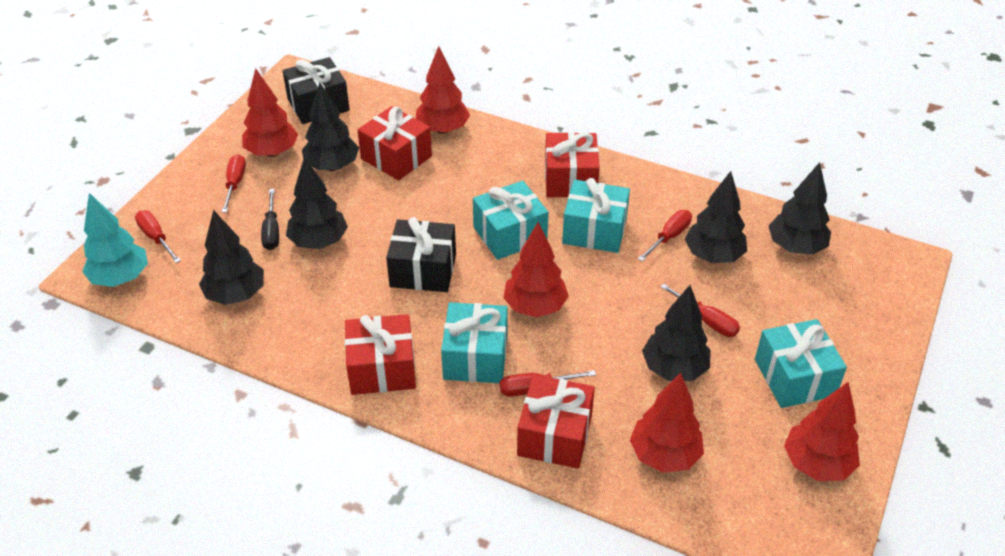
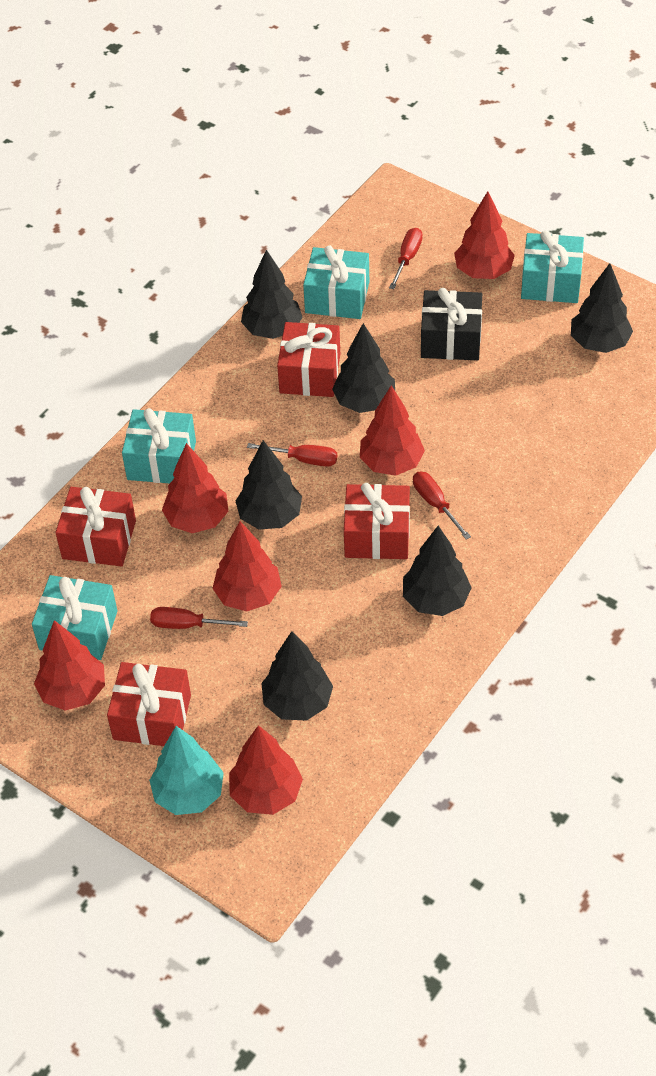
black gift: [283,57,350,124] [386,217,456,292] = 2 -> [421,288,482,360] = 1
black screwdriver: [261,189,279,250] = 1 -> none = 0
red screwdriver: [135,210,181,263] [222,154,246,212] [500,370,596,397] [638,210,692,261] [661,284,740,337] = 5 -> [150,607,248,629] [247,443,337,467] [389,228,423,289] [413,471,471,540] = 4
red tree: [242,68,298,157] [416,46,470,134] [503,222,569,317] [630,373,704,473] [784,382,860,481] = 5 -> [34,620,105,711] [162,443,228,533] [212,521,282,612] [229,725,303,815] [360,385,425,476] [454,191,515,279] = 6

